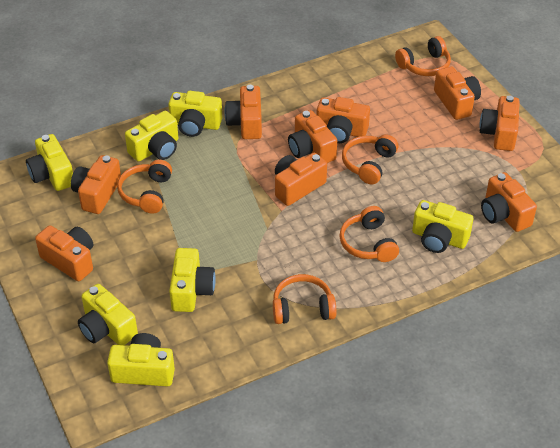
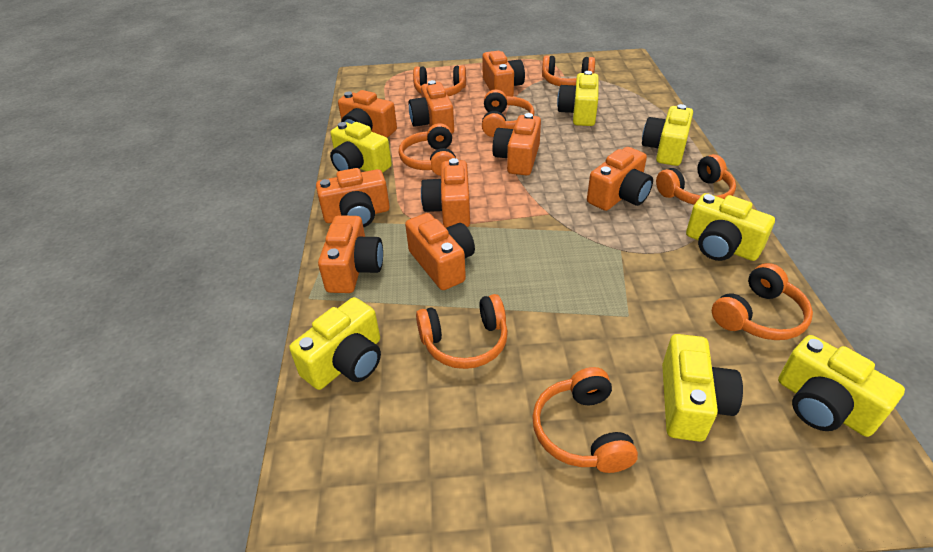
orange headphones: [117,160,172,213] [273,274,336,324] [339,206,399,262] [342,135,398,184] [395,36,451,76] = 5 -> [399,123,456,176] [413,65,466,96] [416,294,508,369] [482,89,535,137] [532,367,638,473] [542,55,595,86] [656,154,736,205] [712,263,813,340] = 8

